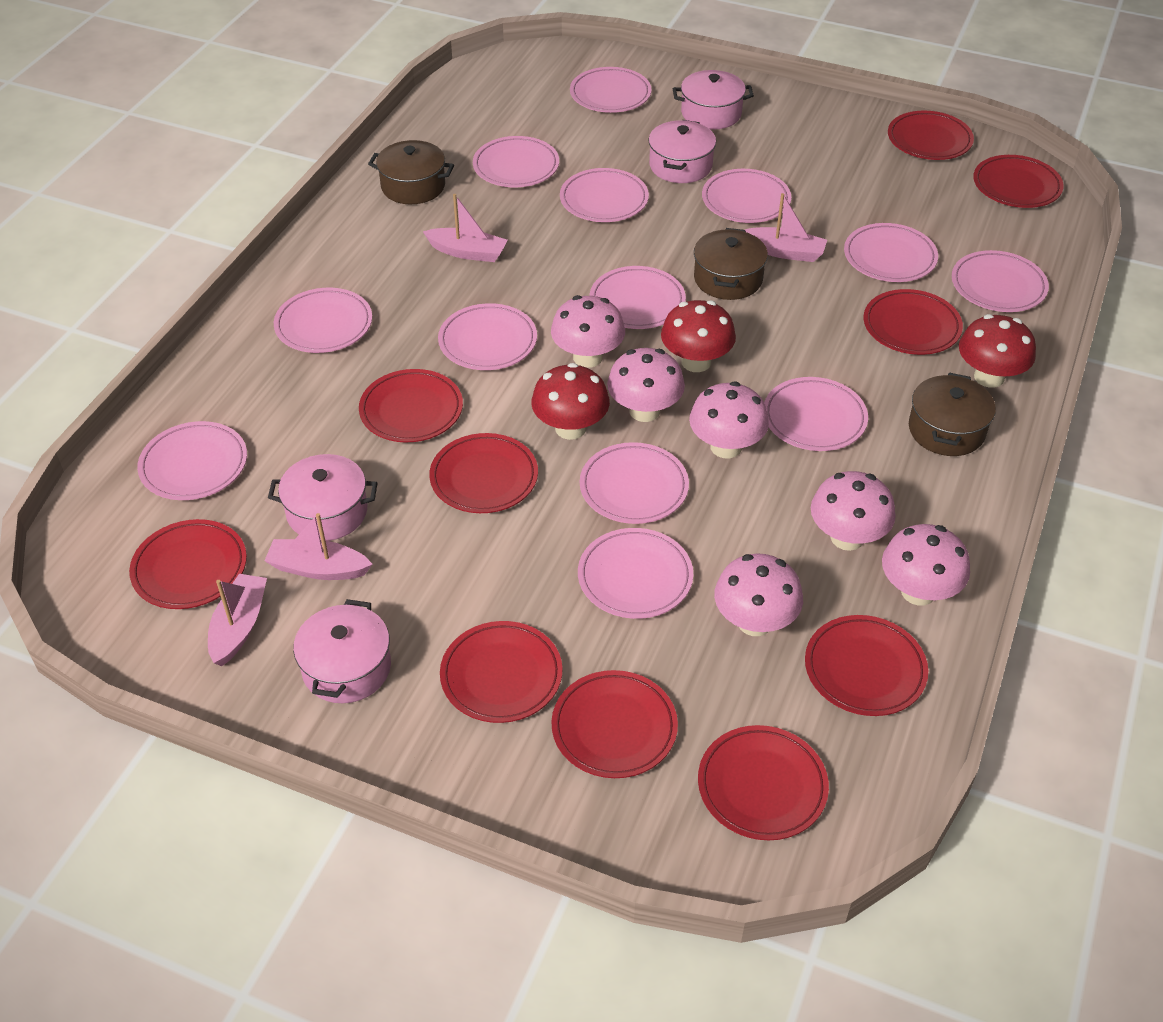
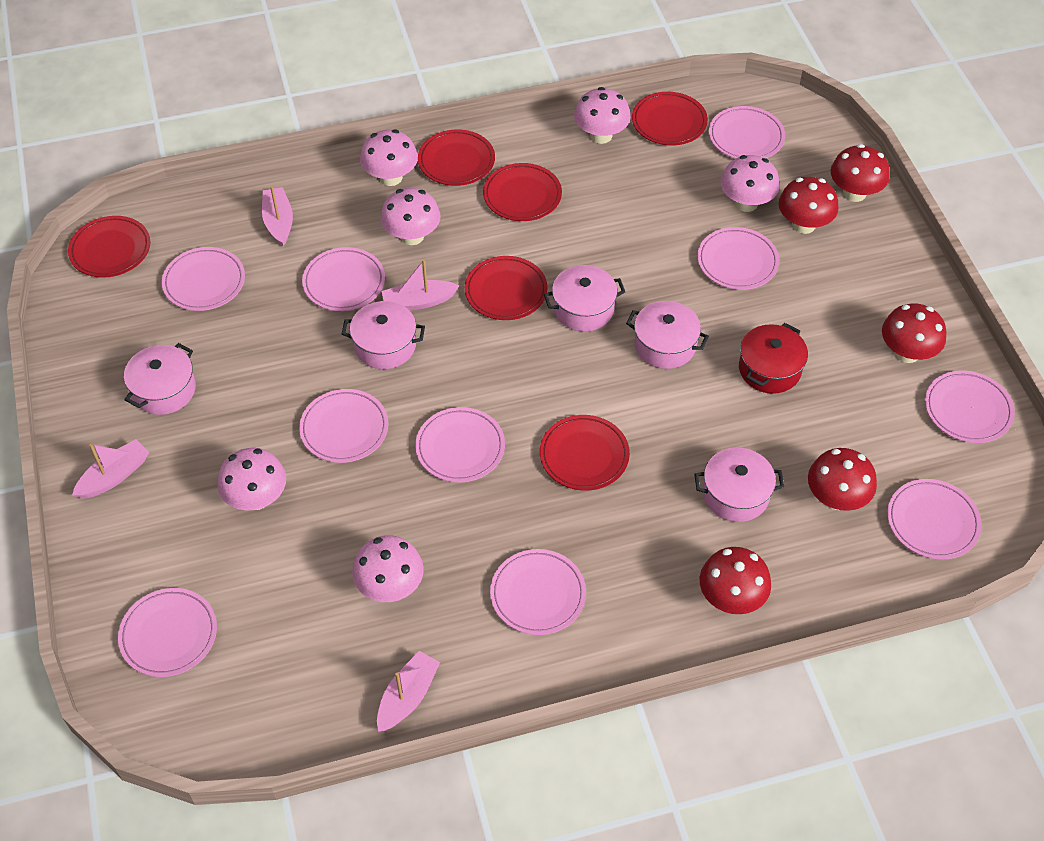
brown pot: [368,140,454,204] [694,228,768,300] [909,372,996,456] = 3 -> none = 0
pink plate: [137,421,247,500] [274,288,372,353] [438,303,537,370] [473,136,559,187] [560,168,649,222] [570,67,652,113] [578,528,693,619] [580,442,689,524] [590,266,686,329] [702,169,791,223] [764,377,868,451] [844,223,938,282] [952,250,1049,312] = 13 -> [118,588,217,677] [162,247,245,311] [299,389,388,463] [302,247,385,311] [415,407,505,482] [490,549,586,635] [697,227,779,290] [709,106,785,159] [887,479,982,560] [925,370,1015,443] = 10
pink pot: [268,454,377,541] [293,599,391,703] [648,120,716,183] [673,70,754,130] = 4 -> [124,343,196,415] [342,301,425,369] [544,265,625,331] [626,301,709,369] [694,448,784,522] = 5
red mushroom: [532,363,610,440] [661,300,736,372] [959,314,1036,388] = 3 -> [700,547,771,614] [779,177,838,234] [808,448,877,511] [831,144,890,202] [882,303,946,363] = 5
red plate: [129,519,247,609] [359,369,463,442] [429,433,538,513] [440,621,563,723] [551,670,678,778] [698,725,829,840] [805,615,928,716] [864,289,963,355] [888,111,974,160] [973,155,1064,208] = 10 -> [68,216,150,278] [418,129,495,186] [465,256,548,320] [483,163,562,221] [540,415,630,491] [632,92,708,145] = 6
red pot: none = 0 -> [739,323,808,394] = 1

